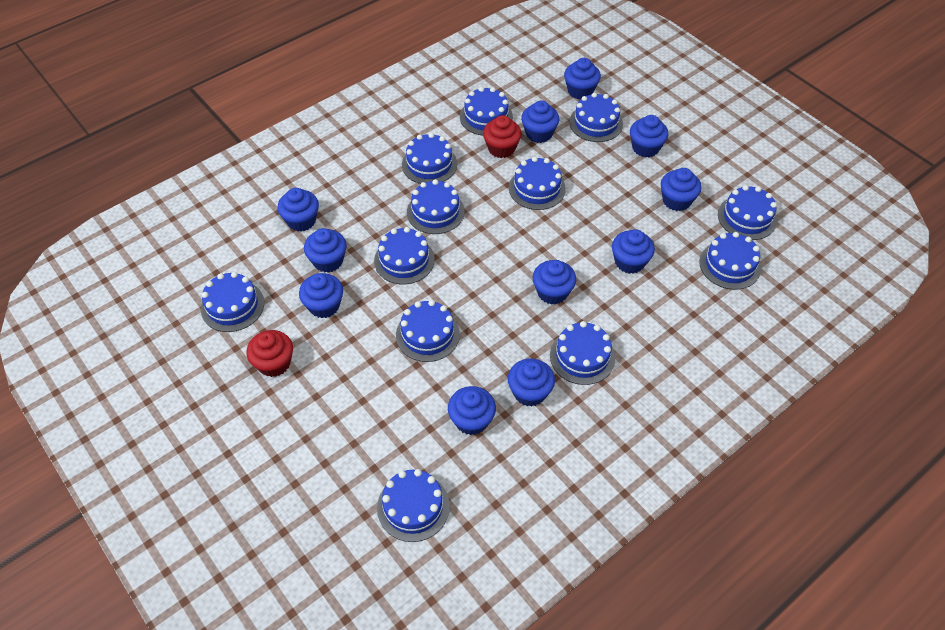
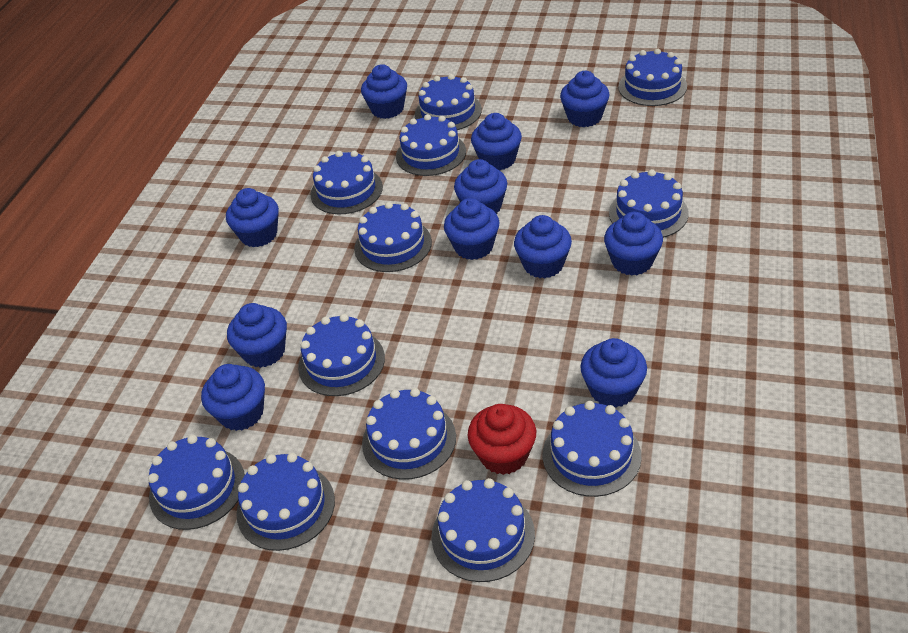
red cupcake: [246,330,293,377] [483,115,522,158] = 2 -> [468,404,536,475] = 1

